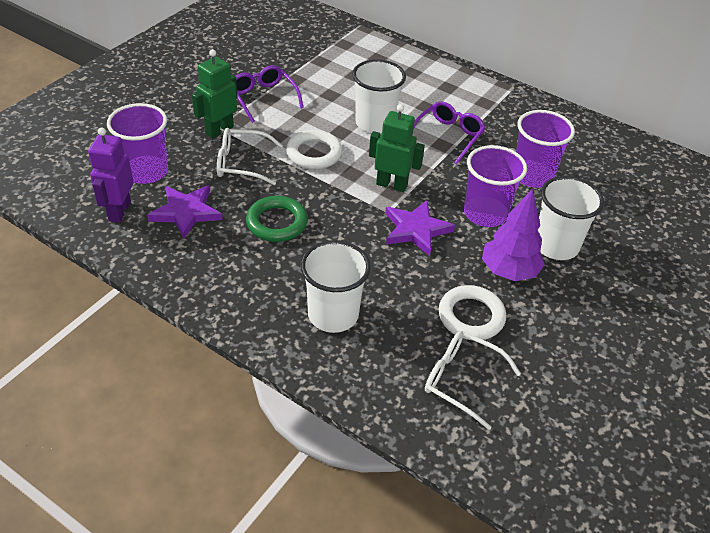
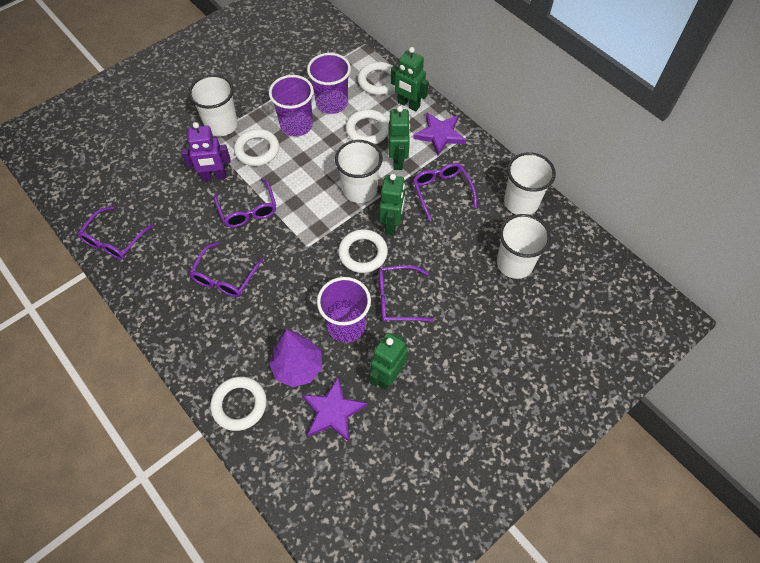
green ring: [246,196,308,242] = 1 -> none = 0
green robot: [192,49,238,139] [369,104,425,192] = 2 -> [370,333,408,390] [379,174,405,235] [388,106,410,170] [390,47,429,111] = 4
purple glasses: [235,65,304,123] [414,101,485,165] = 2 -> [78,206,154,260] [189,242,264,297] [214,178,276,228] [379,265,434,322] [413,163,477,222] = 5
white cup: [301,240,371,333] [352,59,406,133] [538,176,604,260] = 3 -> [189,75,238,137] [335,140,383,203] [497,214,551,279] [504,152,556,215] = 4
white glasses: [217,128,283,185] [425,331,521,430] = 2 -> none = 0
white ring: [286,130,342,169] [439,285,506,340] = 2 -> [210,376,267,431] [234,129,279,166] [338,229,388,273] [346,109,389,144] [358,62,395,95] = 5

